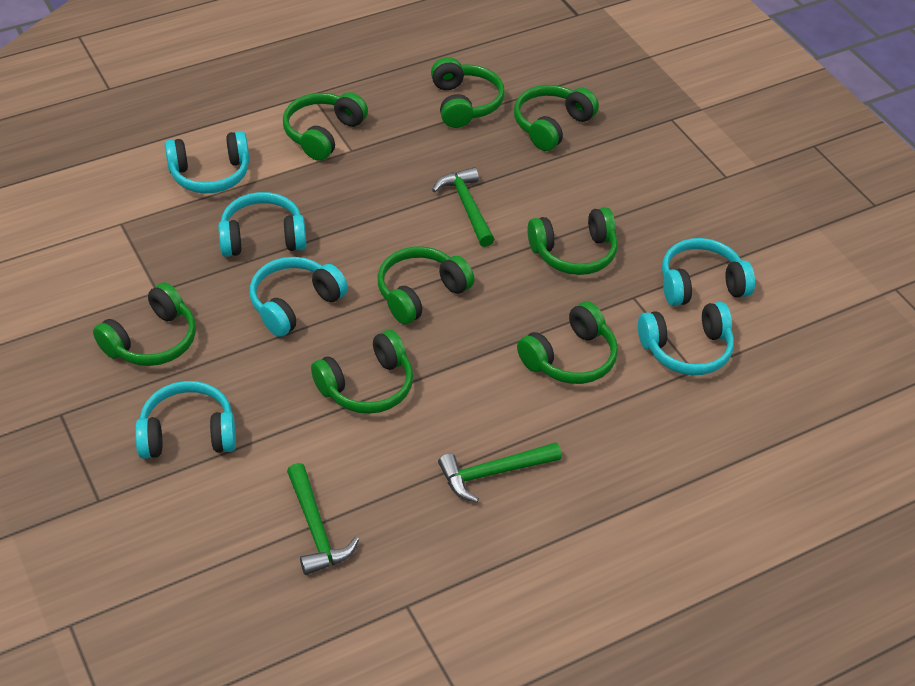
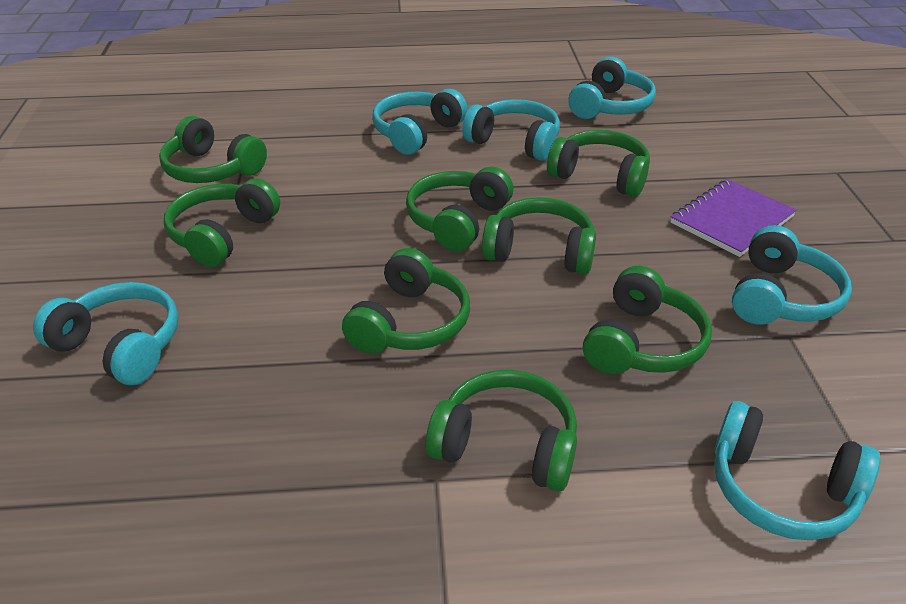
green hammer: [287,463,359,575] [432,167,495,247] [438,442,562,503] = 3 -> none = 0
purple notebook: none = 0 -> [670,179,797,257] = 1

